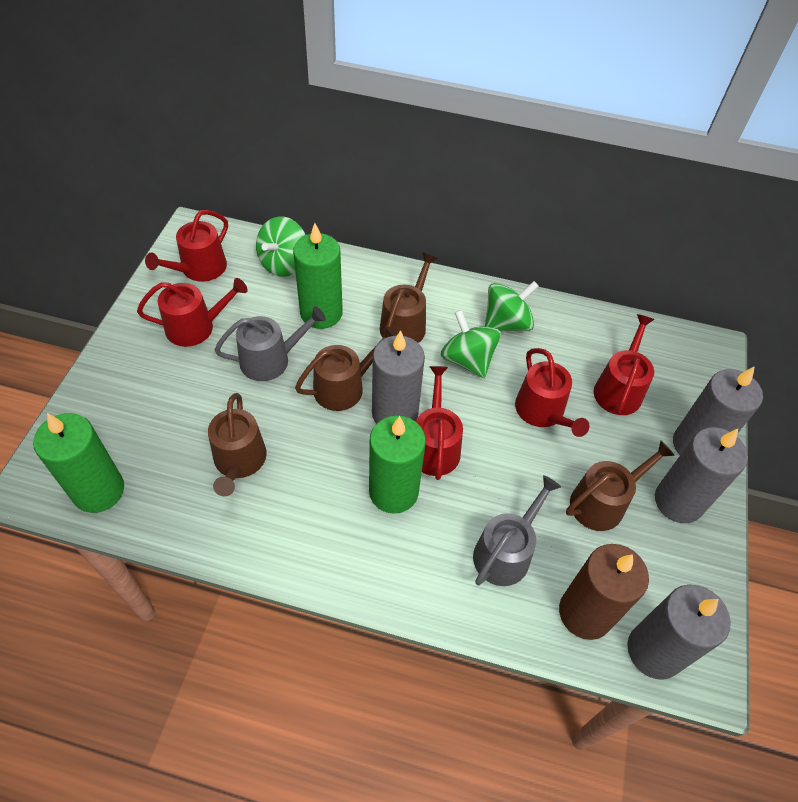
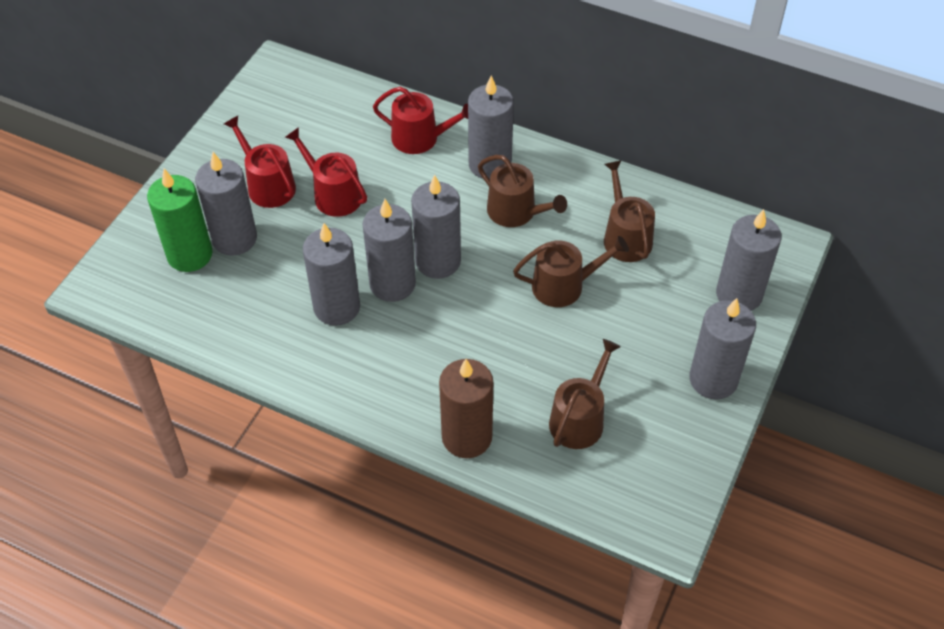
green candle: [33,413,124,513] [293,223,343,329] [369,416,426,514] = 3 -> [147,169,212,272] = 1
green spinning top: [256,216,305,277] [441,310,501,378] [485,281,539,331] = 3 -> none = 0
grey candle: [372,330,425,424] [627,585,731,680] [655,427,748,523] [673,366,763,455] = 4 -> [195,152,257,256] [303,223,360,326] [362,199,416,302] [411,175,461,279] [468,75,514,179] [689,298,756,400] [716,209,782,311] = 7
grey watering can: [215,306,326,381] [473,475,561,586] = 2 -> none = 0
red watering can: [137,278,247,347] [145,210,228,282] [416,366,463,480] [515,348,589,437] [594,314,655,415] = 5 -> [224,116,296,208] [285,127,367,217] [373,87,468,154] = 3

